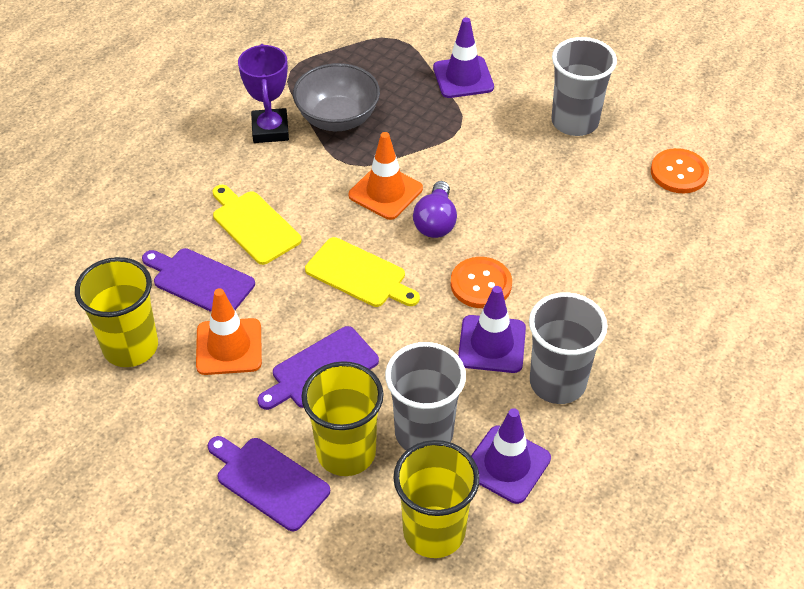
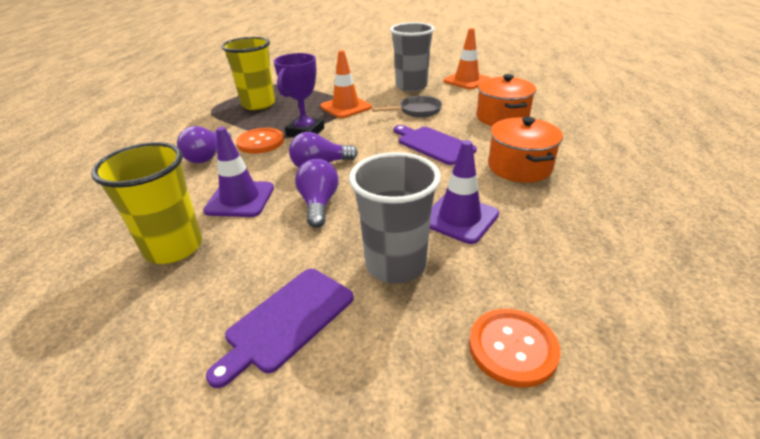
grey bowl: [293,63,380,131] = 1 -> none = 0
grey cup: [385,342,466,451] [529,292,607,404] [551,37,617,136] = 3 -> [349,152,441,283] [390,22,435,92] = 2
grey pan: none = 0 -> [372,96,442,118] = 1
orange pot: none = 0 -> [477,74,536,126] [488,117,563,183] = 2
purple cutting board: [142,248,255,312] [208,436,330,531] [258,326,379,410] = 3 -> [206,269,354,388] [393,125,477,165] = 2
purple light bulb: [413,181,457,238] = 1 -> [177,126,231,163] [289,132,358,168] [295,159,339,228] = 3
purple traffic cone: [433,17,494,98] [458,286,526,373] [471,408,551,504] = 3 -> [203,127,274,217] [430,140,499,244] = 2
yellow cup: [75,257,158,367] [301,361,384,476] [393,440,480,558] = 3 -> [91,142,202,264] [222,37,275,110] = 2
yellow cutting board: [213,185,302,265] [305,237,420,307] = 2 -> none = 0

